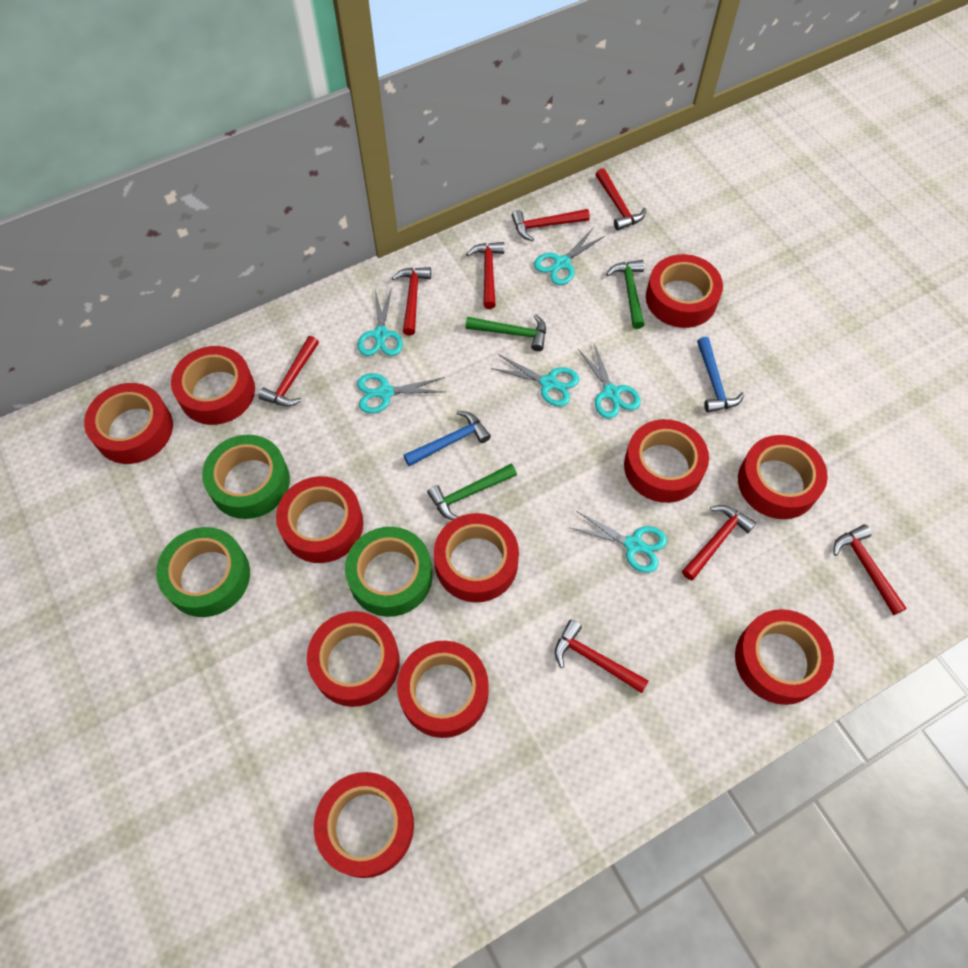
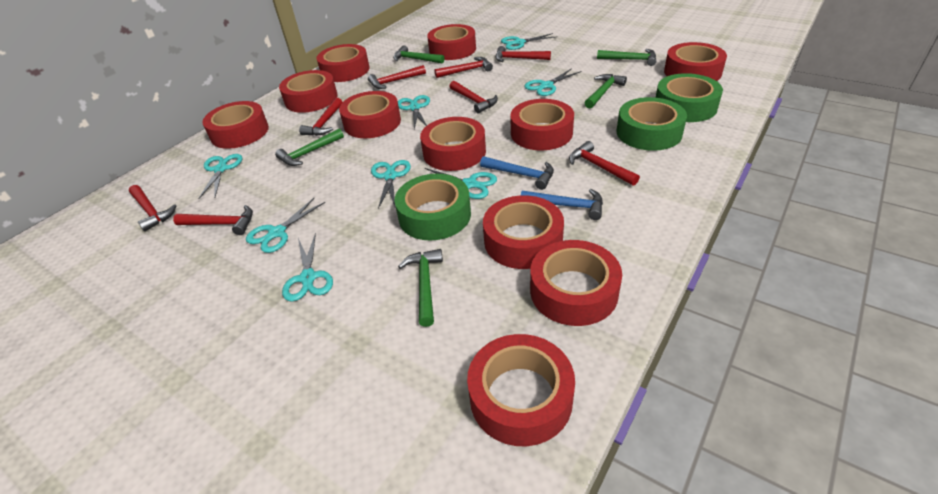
green hammer: [427,464,517,520] [465,314,546,351] [606,260,645,329] = 3 -> [275,129,344,166] [393,45,444,64] [398,249,443,327] [585,74,627,108] [597,49,656,66] = 5
turquoise scissors: [357,373,445,414] [358,287,403,356] [491,354,579,407] [534,228,605,285] [570,511,667,573] [578,344,641,418] = 6 -> [198,154,242,199] [246,198,325,253] [282,233,333,302] [371,160,411,209] [398,95,430,129] [425,168,497,199] [501,33,555,50] [524,68,581,96] = 8

